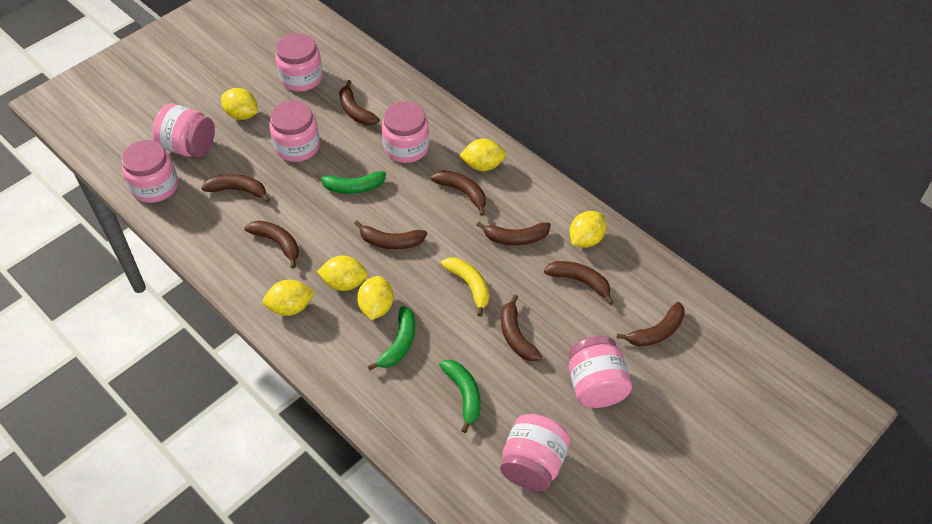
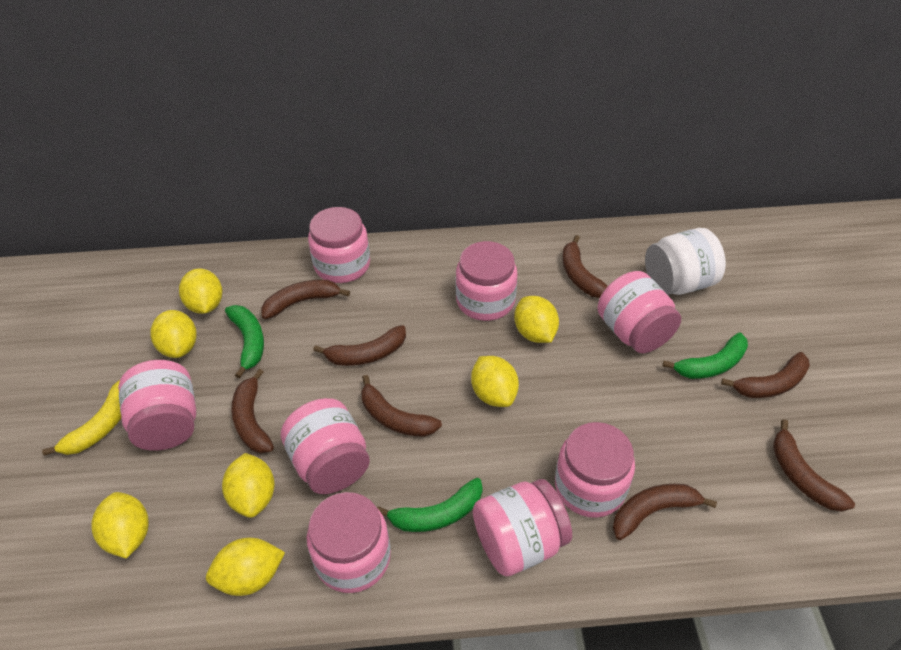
brown banana: [201,174,270,203] [244,220,299,269] [339,80,380,125] [354,221,427,249] [431,171,486,216] [477,222,551,245] [501,294,542,362] [544,261,614,305] [617,302,685,347] = 9 -> [231,369,274,453] [261,280,350,319] [313,325,406,366] [361,375,442,437] [562,235,608,298] [613,484,717,540] [721,352,810,398] [773,419,855,512] = 8
pink jar: [121,140,178,203] [152,103,215,157] [269,100,320,162] [275,33,323,92] [382,102,430,163] [500,414,570,491] [569,336,632,408] = 7 -> [118,360,196,451] [281,398,370,494] [307,492,391,593] [308,207,370,283] [456,241,518,321] [473,479,572,576] [555,422,635,518] [597,271,681,353] = 8
white jar: none = 0 -> [645,228,726,295] = 1
yellow lemon: [221,88,258,120] [263,280,315,316] [317,256,368,291] [357,276,394,320] [459,139,506,171] [570,211,606,247] = 6 -> [91,492,149,559] [150,310,197,358] [179,268,222,314] [206,538,285,596] [222,453,275,518] [471,356,519,407] [514,296,559,343] = 7

